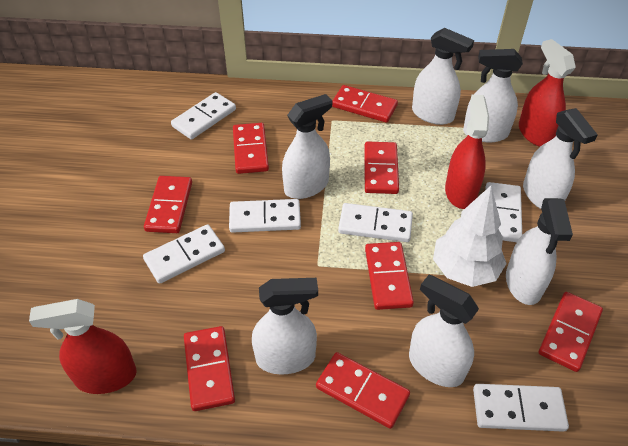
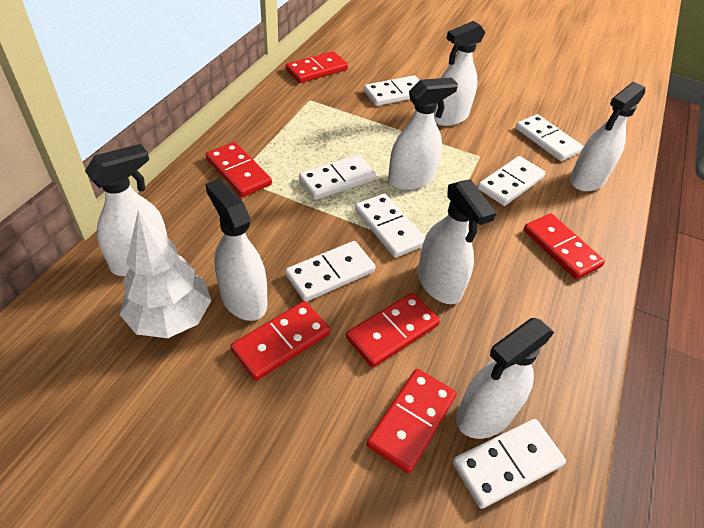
red domino: [144,176,192,233] [184,326,235,411] [233,123,269,174] [316,352,410,429] [332,85,398,123] [364,141,399,194] [365,242,414,310] [539,292,603,372] = 8 -> [206,142,272,197] [230,301,331,381] [286,51,348,83] [346,293,440,368] [367,369,457,473] [524,213,605,280] = 6
red spray bottle: [29,299,137,394] [445,95,489,209] [519,39,576,147] = 3 -> none = 0
white domino: [143,224,225,284] [171,92,236,140] [229,199,301,233] [338,203,413,242] [473,384,569,432] [485,182,522,242] = 6 -> [285,241,375,302] [299,155,376,200] [355,194,425,258] [364,75,419,106] [453,419,566,509] [478,156,545,206] [516,114,583,161] = 7

